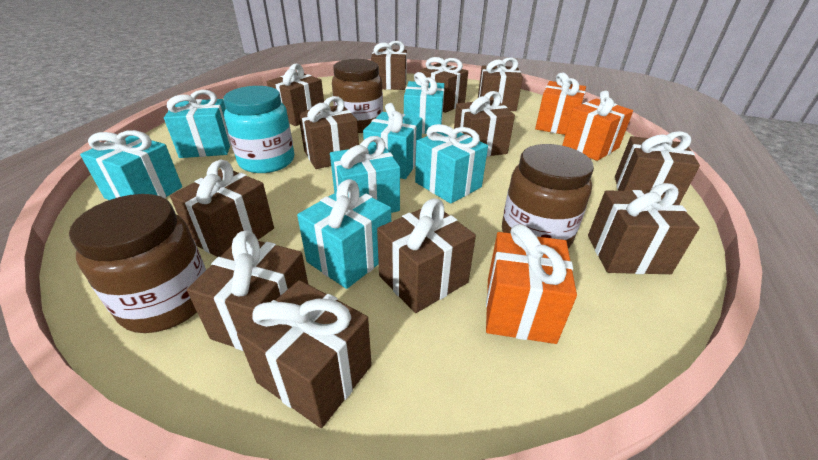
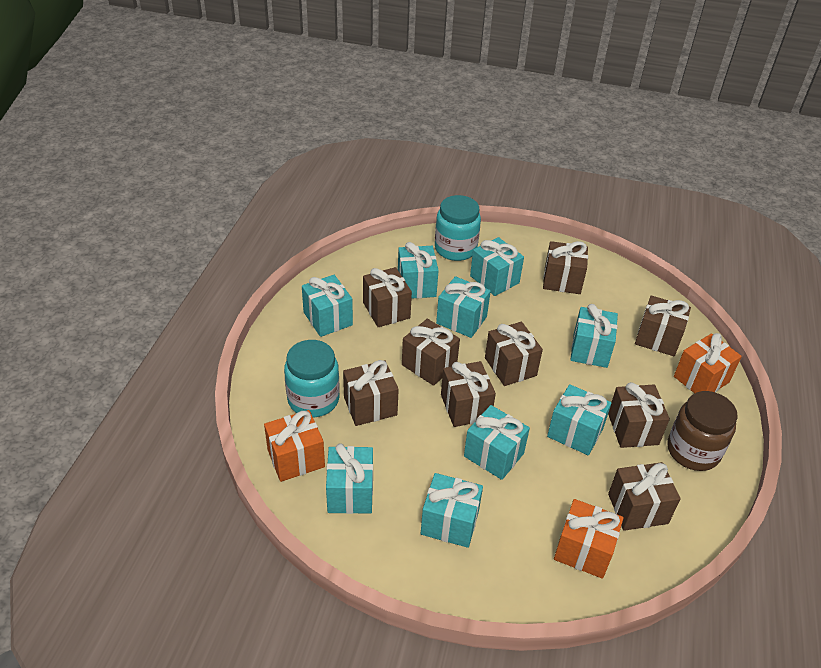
brown gift: [170,160,274,257] [187,231,308,351] [237,280,372,428] [267,64,324,126] [298,96,359,169] [371,41,407,90] [377,198,476,313] [419,57,468,113] [454,91,515,157] [478,57,523,111] [588,183,700,274] [615,131,700,204] = 12 -> [343,360,399,426] [363,267,412,327] [402,319,460,386] [441,361,496,427] [485,322,543,386] [543,241,588,294] [608,382,670,448] [608,462,680,531] [635,295,691,356] = 9
brown jar: [69,194,206,333] [332,59,383,133] [502,144,594,248] = 3 -> [667,391,738,471] = 1
turquoise gift: [80,130,182,200] [164,90,231,158] [297,179,391,289] [330,136,400,213] [363,103,422,179] [404,72,445,134] [415,124,488,204] = 7 -> [302,275,353,337] [326,443,373,514] [398,242,439,299] [421,473,483,548] [436,276,491,338] [464,405,530,480] [470,237,524,296] [547,384,611,456] [570,304,618,368] = 9
turquoise jar: [223,86,294,173] = 1 -> [284,340,340,417] [435,195,481,261] = 2

